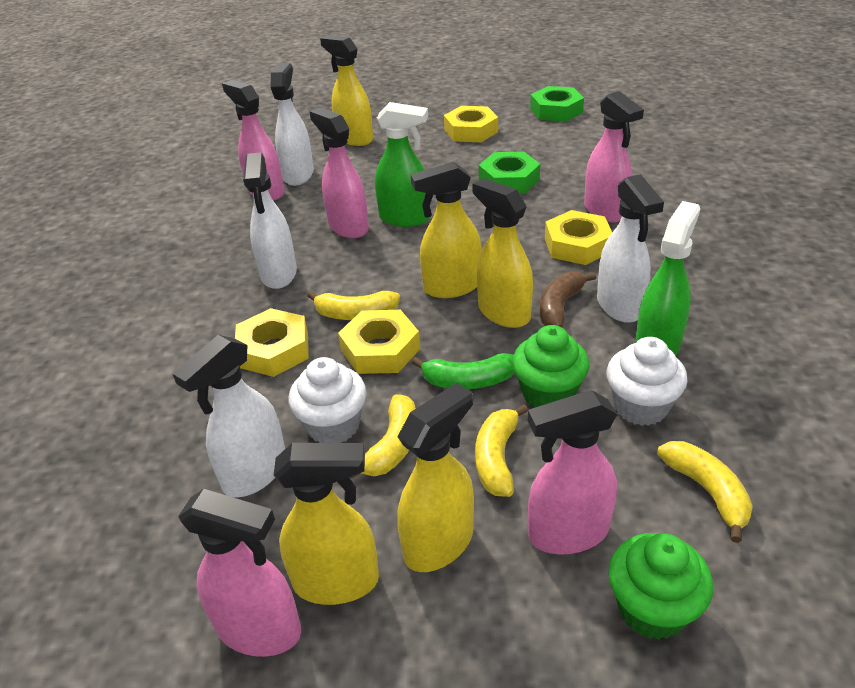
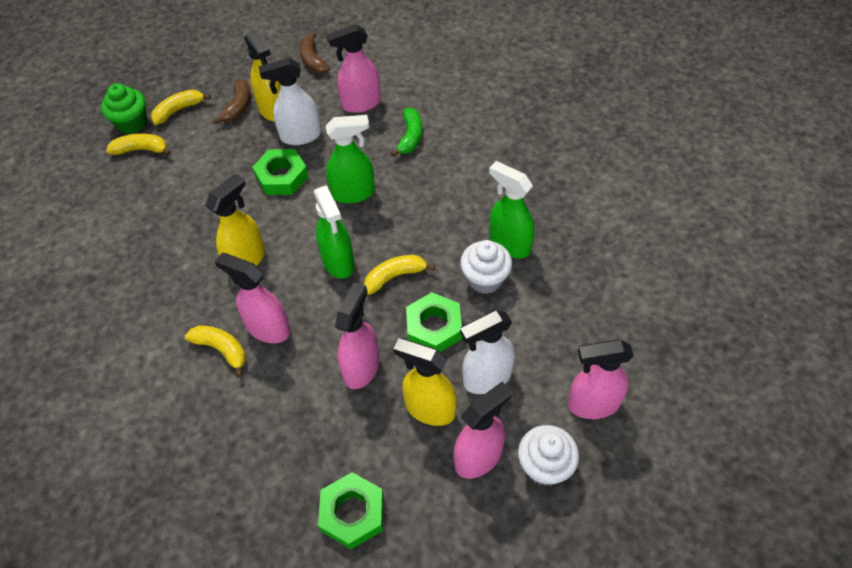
brown banana: [540,272,597,328] = 1 -> [213,79,251,124] [300,32,330,74] = 2
green cupcake: [512,325,590,408] [608,533,713,640] = 2 -> [101,83,147,134] = 1
green nut: [479,152,540,194] [530,86,584,122] = 2 -> [252,149,309,195] [318,472,384,549] [406,292,462,352] = 3
green spray bottle: [375,102,430,227] [635,201,700,356] = 2 -> [313,186,355,279] [326,115,375,203] [489,161,535,258] = 3
white spray bottle: [173,335,285,498] [243,152,297,289] [270,63,314,186] [597,174,664,323] = 4 -> [258,58,321,145] [460,310,515,394] = 2
yellow nut: [235,308,309,377] [338,310,420,374] [444,106,498,142] [545,210,612,265] = 4 -> none = 0
yellow spray bottle: [274,443,379,605] [320,35,373,146] [398,383,474,572] [411,162,482,298] [472,178,533,328] = 5 -> [205,173,265,266] [244,30,280,122] [393,338,457,426] = 3

